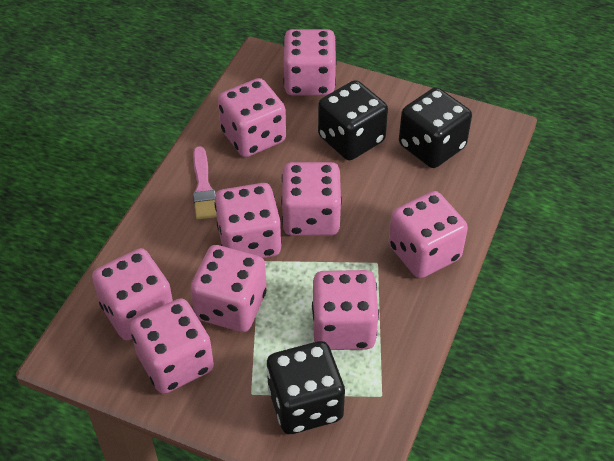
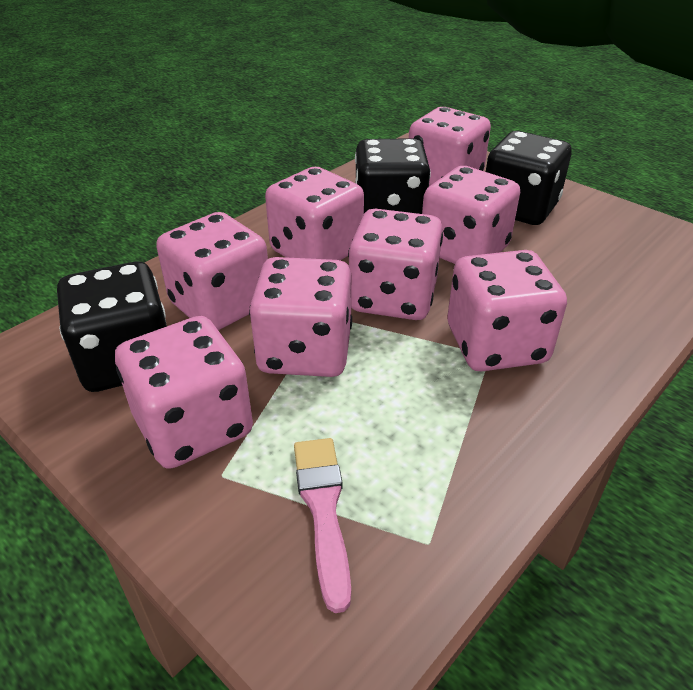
pink dice: [92,248,173,340] [130,298,214,394] [190,245,267,332] [214,183,282,258] [218,78,286,157] [281,162,342,236] [283,29,337,96] [312,270,379,350] [389,191,468,278] = 9 -> [115,316,253,469] [156,212,268,330] [249,257,352,377] [265,167,364,260] [348,209,443,320] [409,107,491,186] [422,166,520,264] [447,250,567,372] = 8

